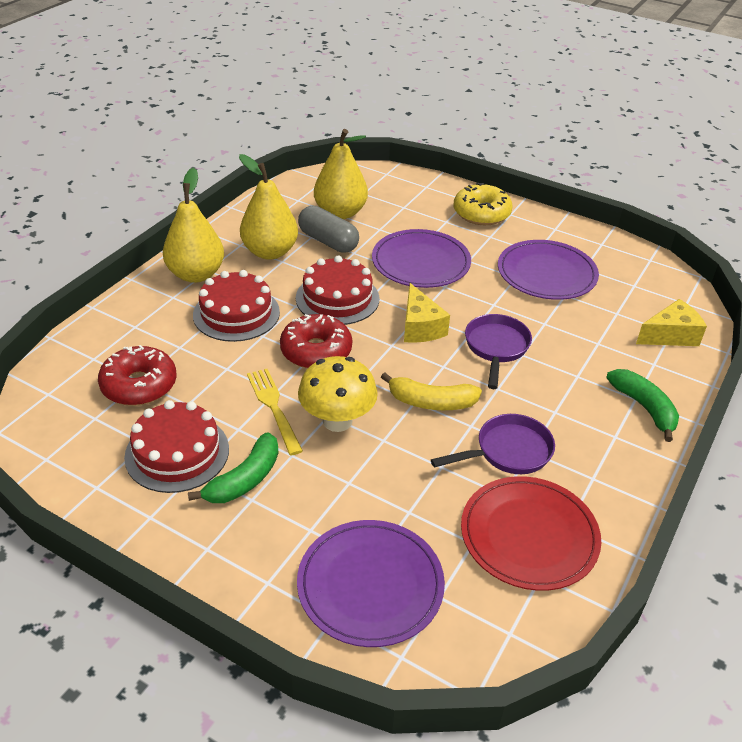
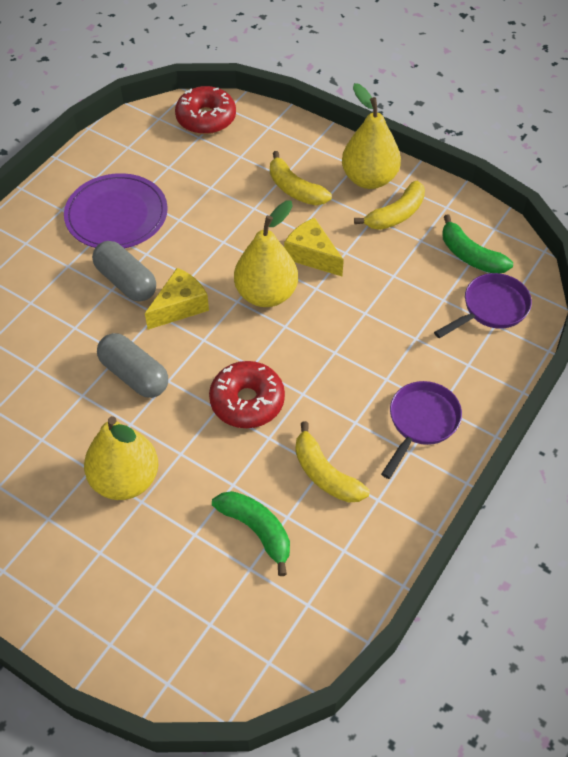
grey capsule: [298,206,359,253] = 1 -> [92,241,156,302] [97,333,168,398] = 2
purple plate: [297,520,445,647] [372,229,471,288] [498,240,599,300] = 3 -> [64,173,168,249] = 1
red cake: [124,400,229,493] [193,270,280,342] [296,255,379,325] = 3 -> none = 0
red plate: [461,476,601,591] = 1 -> none = 0
yellow banana: [381,372,482,410] = 1 -> [270,151,332,205] [295,421,370,503] [354,181,425,230] = 3
yellow donut: [454,183,513,225] = 1 -> none = 0
yellow fork: [247,369,303,456] = 1 -> none = 0
yellow mushroom: [298,356,378,432] = 1 -> none = 0

